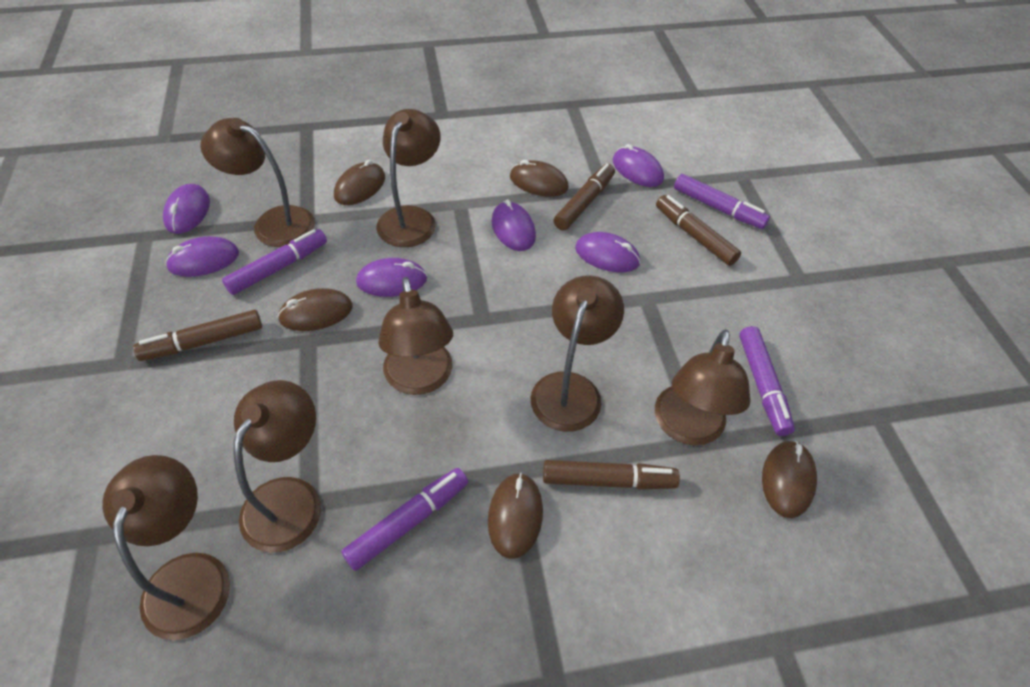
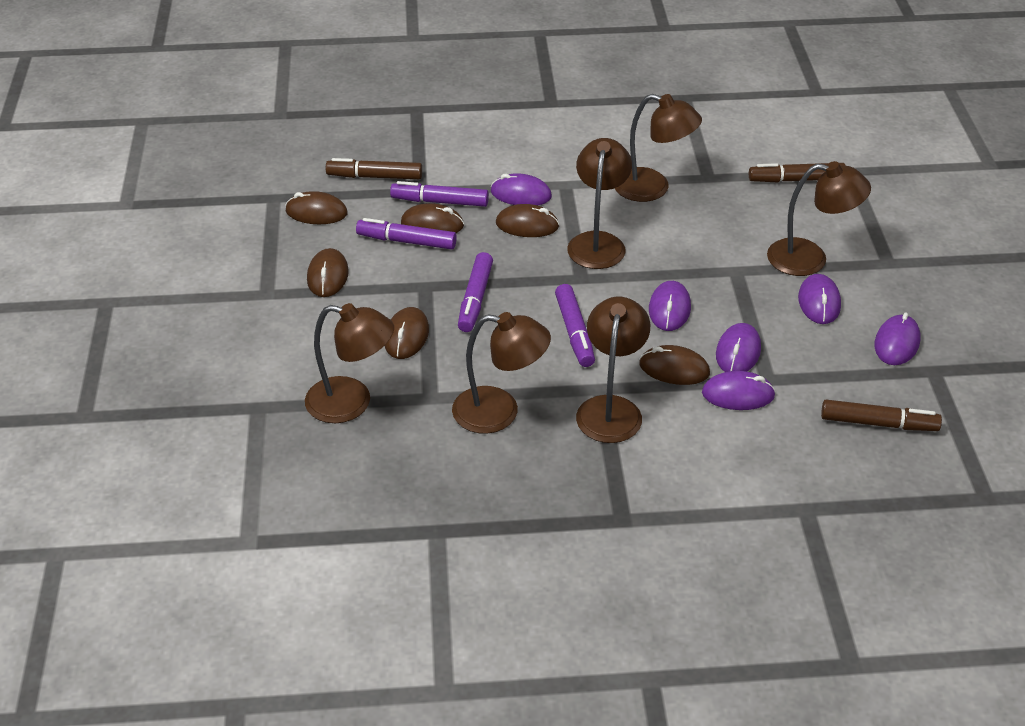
brown lamp: [102,455,230,640] [200,118,315,247] [234,380,321,553] [376,109,441,247] [378,277,453,395] [531,275,624,432] [655,330,750,445] = 7 -> [305,303,394,423] [452,312,551,434] [567,138,632,269] [576,297,650,443] [615,94,702,202] [767,161,871,276] = 6
brown marker: [133,310,262,361] [543,460,680,490] [553,163,615,231] [656,195,741,266] = 4 -> [326,158,422,179] [749,163,846,182] [821,400,942,431] = 3
brown mouse: [277,288,353,331] [334,160,385,205] [488,473,543,559] [510,160,569,197] [762,441,817,518] = 5 -> [285,191,348,224] [307,248,349,297] [385,307,429,359] [401,203,464,233] [496,204,559,237] [639,345,710,385] = 6

